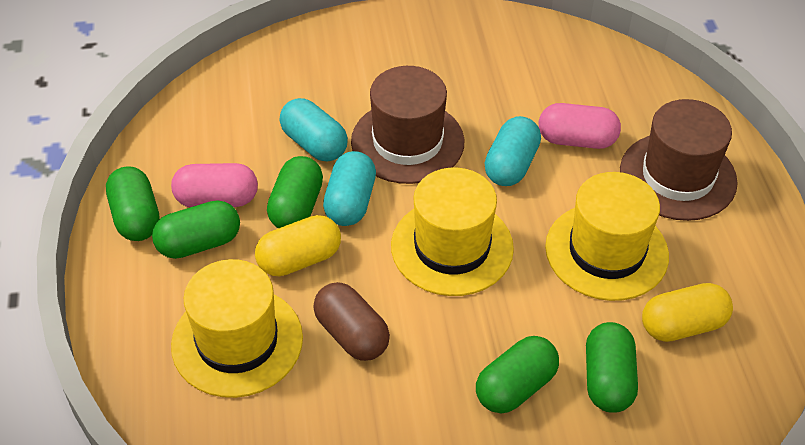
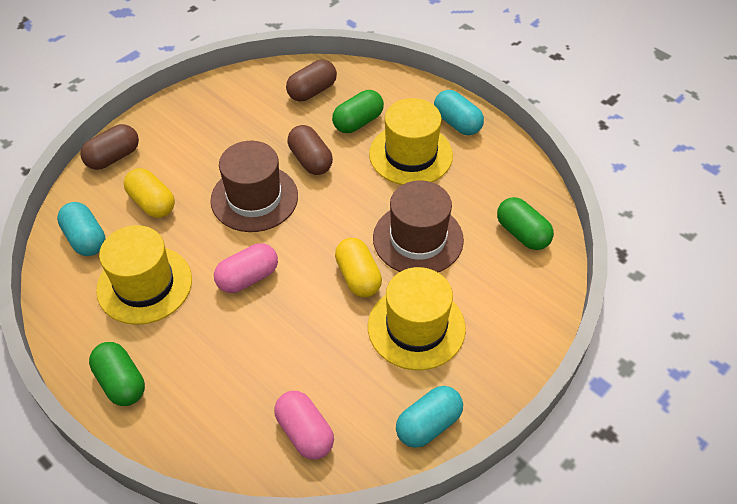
brown capsule: [313,282,390,361] = 1 -> [80,124,139,170] [286,60,337,102] [288,125,333,175] = 3
green capsule: [106,166,160,241] [152,200,240,259] [267,156,323,228] [476,336,559,413] [586,322,638,413] = 5 -> [89,342,145,406] [332,90,384,133] [497,197,554,250] = 3

